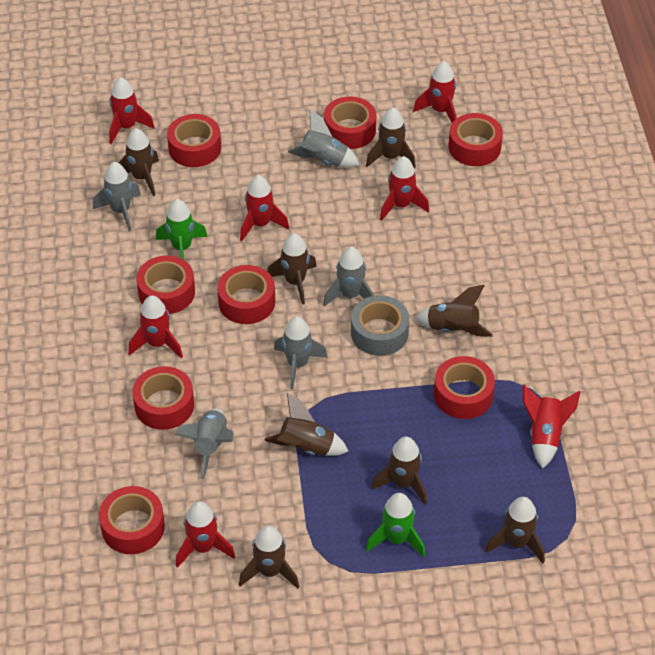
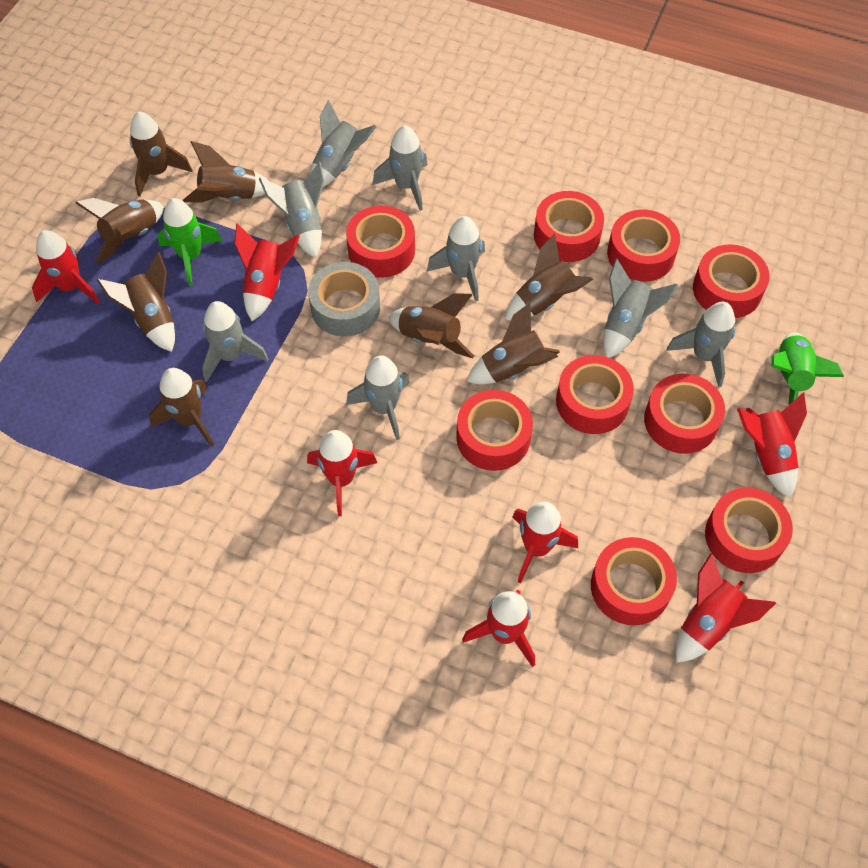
grey rocket: [93,162,141,231] [175,408,234,479] [274,316,328,389] [288,110,360,168] [323,247,375,307] = 5 -> [202,301,268,382] [259,162,324,258] [310,100,377,187] [346,356,410,440] [373,125,428,211] [427,216,485,302] [603,258,678,358] [666,302,736,387] = 8
red tape: [99,486,165,554] [132,366,194,430] [137,256,195,314] [167,114,221,167] [217,265,275,324] [324,96,376,149] [434,356,495,419] [448,113,503,166] = 8 -> [346,206,415,278] [456,390,533,471] [534,191,604,262] [556,355,634,434] [591,537,677,625] [607,209,680,282] [644,374,725,454] [693,244,770,318] [705,488,793,573] = 9

